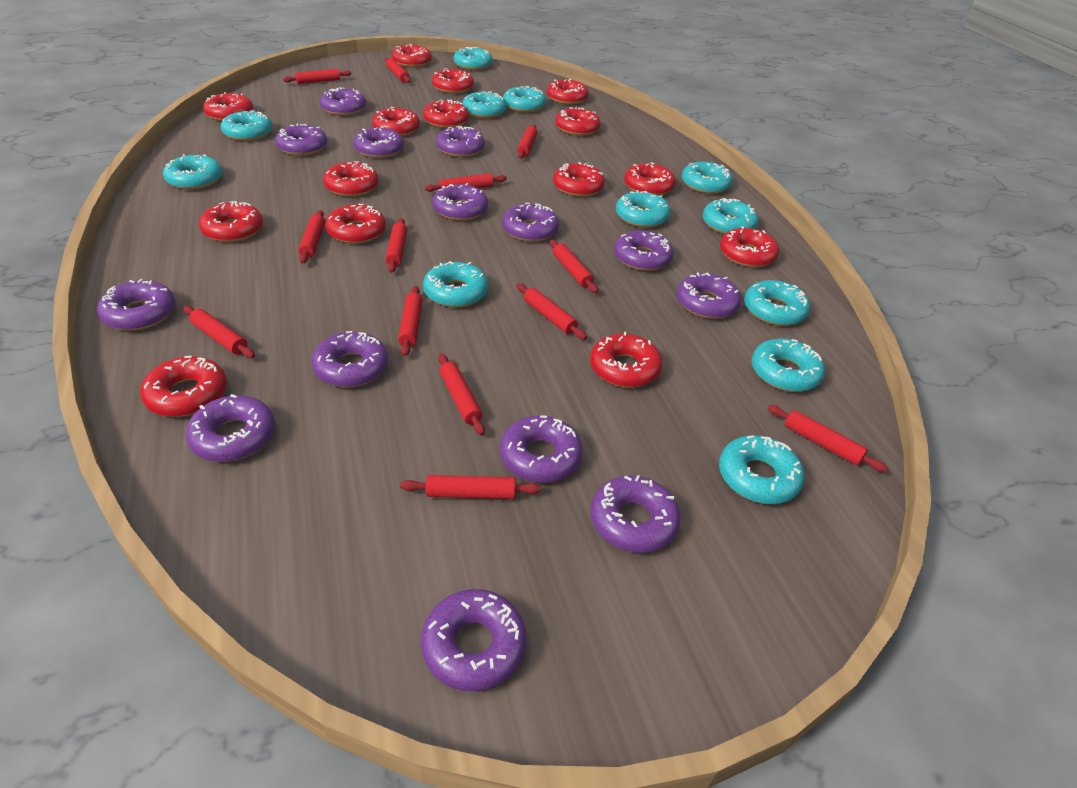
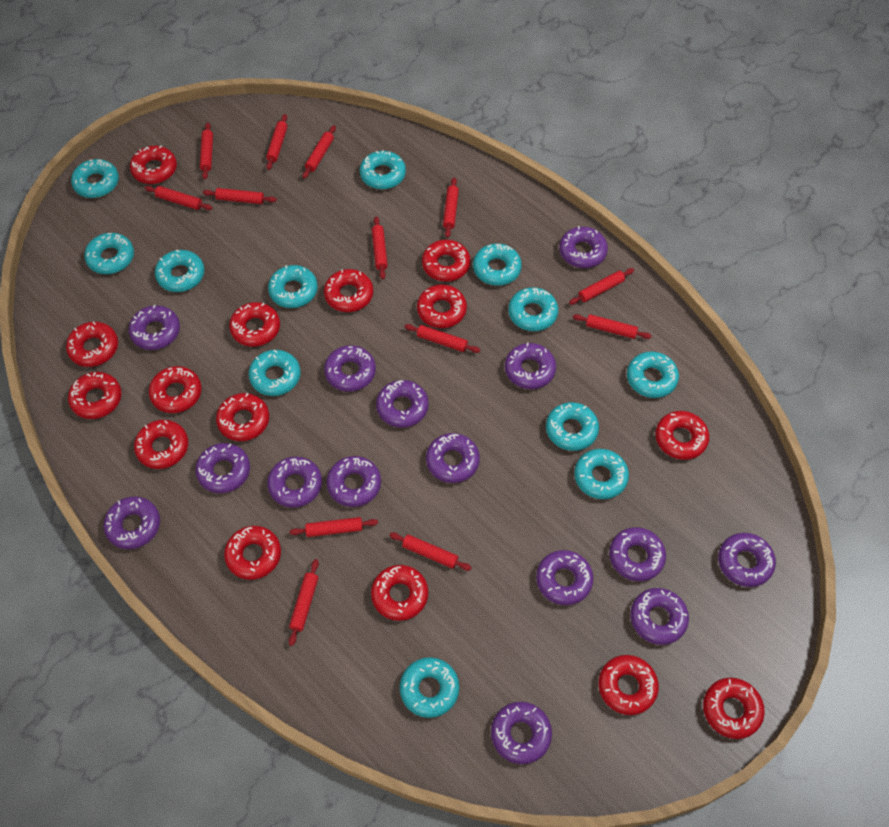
purple donut: [97,279,175,331] [186,394,275,462] [275,123,327,156] [311,331,388,387] [320,87,366,116] [353,126,404,158] [421,589,527,691] [432,183,488,221] [436,126,485,157] [500,415,583,483] [502,203,559,242] [591,475,680,553] [614,230,674,271] [677,272,741,319] = 14 -> [103,497,160,549] [129,305,180,350] [195,443,250,493] [267,457,322,508] [324,345,376,392] [326,456,381,507] [376,380,429,428] [426,433,480,483] [491,702,552,764] [505,343,556,389] [536,550,593,605] [559,226,608,268] [609,527,666,581] [630,588,689,645] [718,533,776,587] = 15

